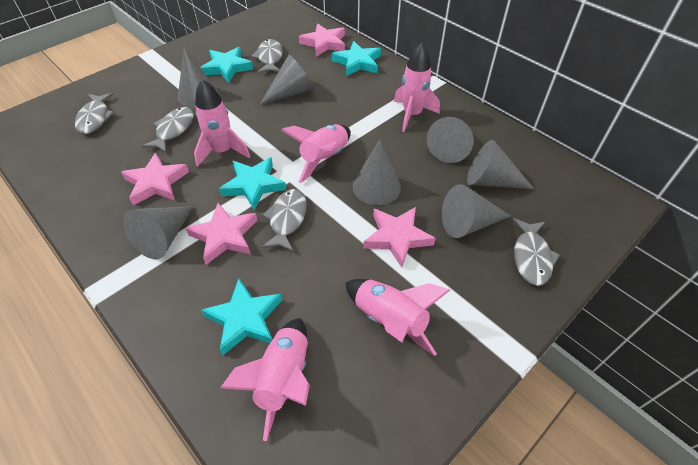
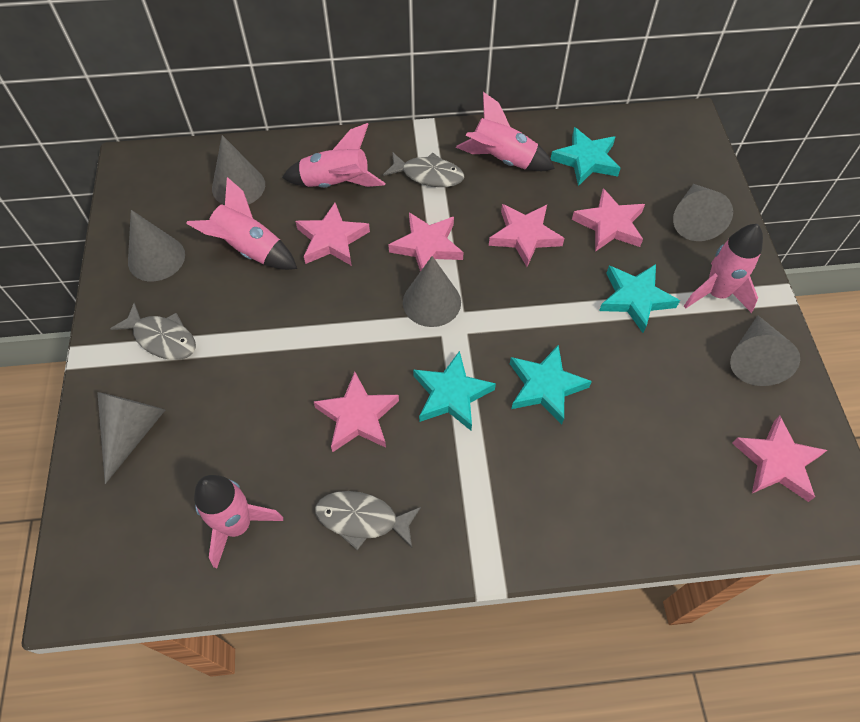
grey cone: [123,206,194,259] [178,48,219,108] [260,55,314,105] [353,140,401,205] [427,117,474,163] [442,184,511,238] [467,140,534,189] = 7 -> [97,392,165,484] [128,210,185,281] [212,135,265,205] [403,256,461,327] [673,184,733,241] [730,315,800,386] = 6
grey fish: [75,93,115,134] [142,107,194,153] [251,39,283,73] [262,189,307,252] [513,218,560,286] = 5 -> [110,303,196,360] [315,491,421,550] [383,152,464,187] = 3
pink star: [121,153,189,205] [185,203,257,265] [299,23,345,57] [363,207,436,268] = 4 -> [295,203,370,266] [314,372,399,452] [389,212,464,271] [489,204,564,267] [572,188,645,252] [732,415,827,502] = 6

